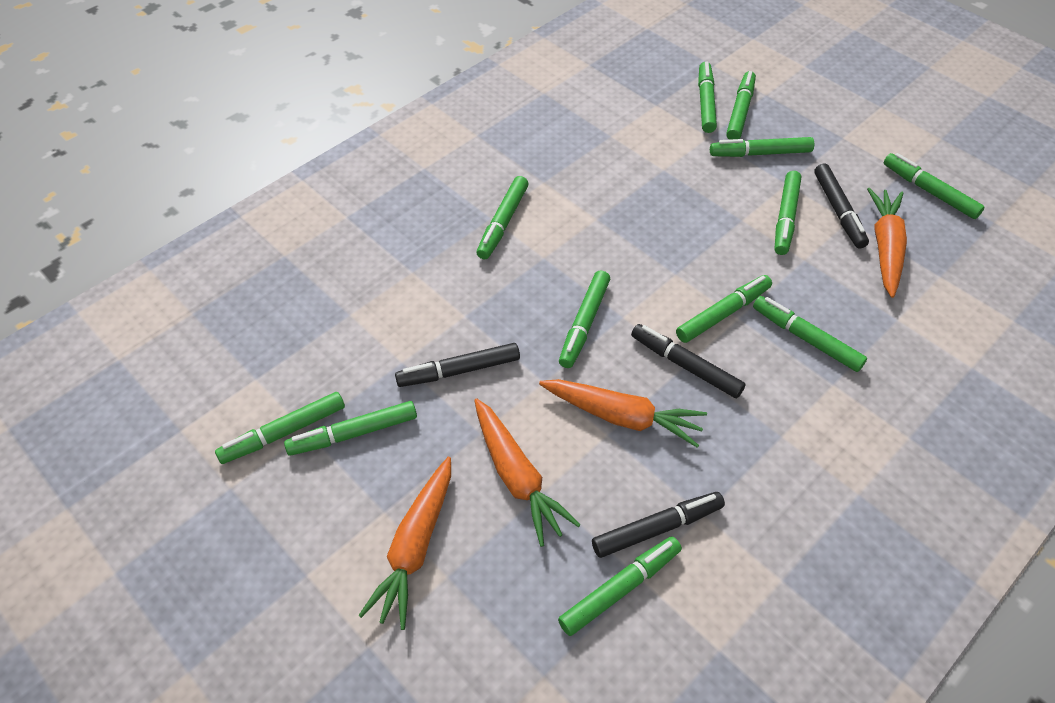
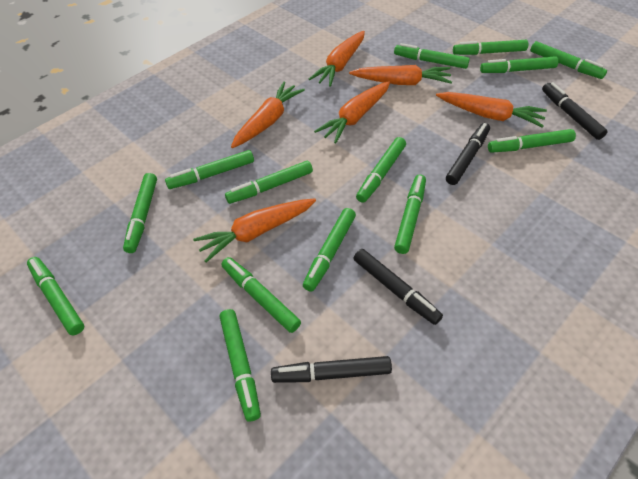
green marker: [215,392,345,464] [284,401,417,456] [476,176,528,259] [558,536,682,636] [559,270,610,368] [676,275,772,343] [698,62,717,133] [710,137,814,157] [726,71,756,140] [753,296,867,372] [774,171,801,255] [884,153,985,219] = 12 -> [27,257,84,335] [123,173,157,253] [165,150,254,189] [220,309,261,422] [221,257,301,333] [225,161,313,204] [303,208,356,292] [356,137,406,203] [394,43,470,69] [394,174,426,254] [453,40,528,55] [480,56,559,73] [488,129,576,153] [530,41,607,79] = 14
orange carrot: [358,457,451,630] [474,399,581,547] [539,379,707,448] [867,188,907,298] = 4 -> [193,198,316,262] [231,82,305,148] [309,31,365,87] [314,81,390,143] [349,65,452,85] [436,92,547,128] = 6

